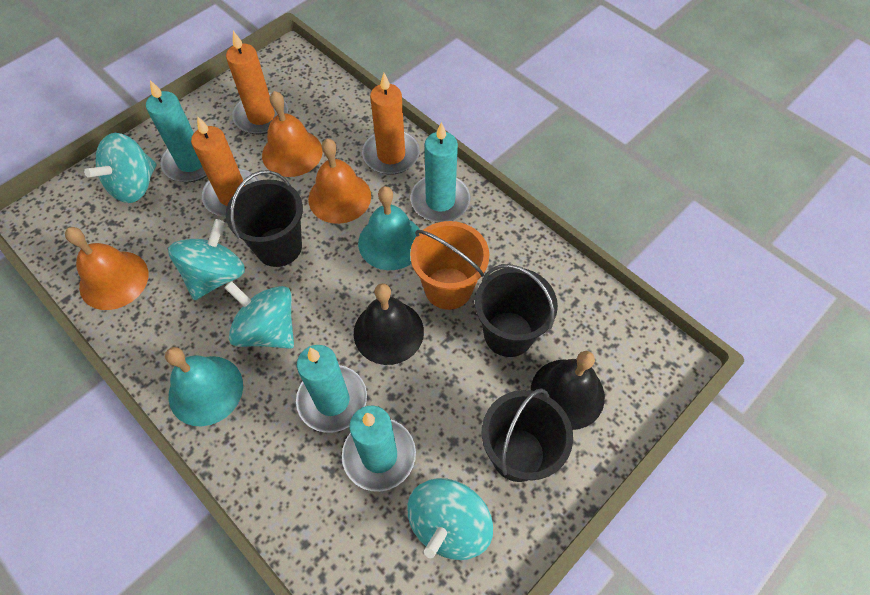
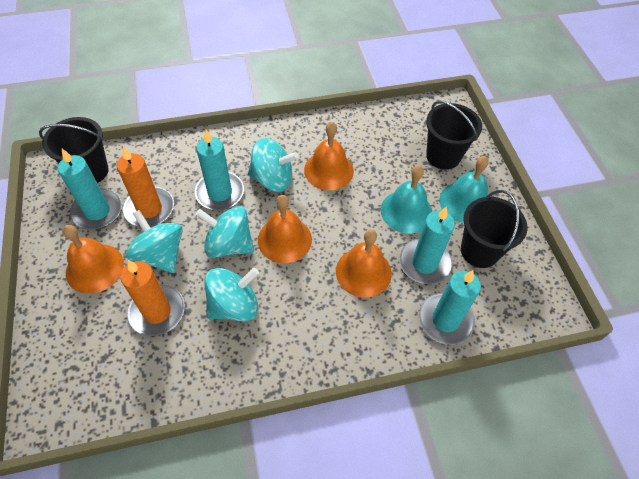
black bell: [354,283,424,365] [531,351,605,430] = 2 -> none = 0
orange bell: [65,227,148,310] [262,91,323,177] [308,139,371,224] = 3 -> [63,225,124,294] [258,195,312,263] [304,122,354,190] [336,229,392,298] = 4
orange bucket: [410,221,489,310] = 1 -> none = 0
orange candle: [191,116,260,217] [226,31,288,135] [362,73,420,175] = 3 -> [117,146,174,227] [121,260,185,336] = 2

